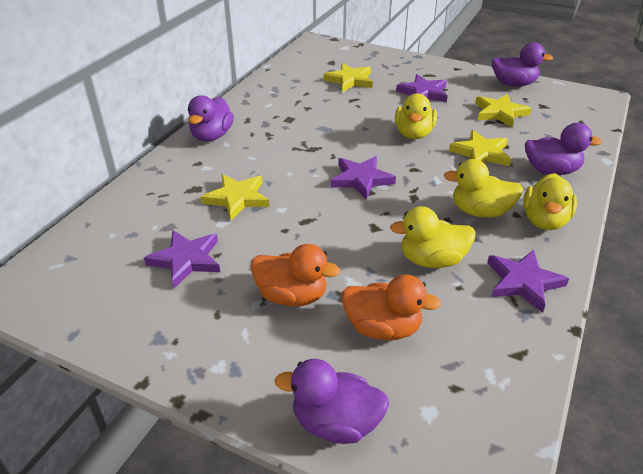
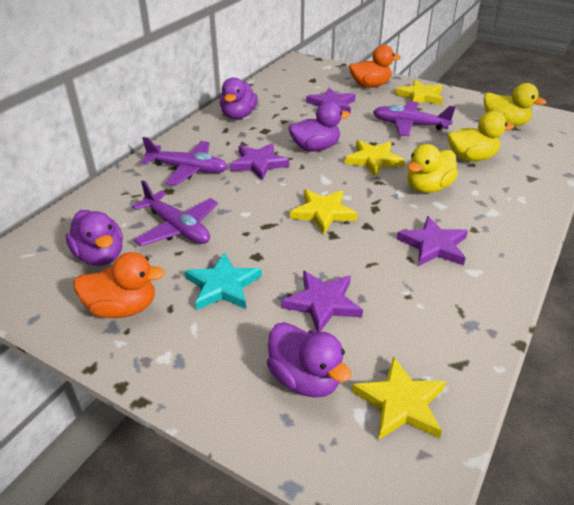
purple plane: none = 0 -> [132,180,218,246] [141,137,228,186] [373,101,456,136] = 3
turquoise star: none = 0 -> [185,252,262,310] = 1
yellow duck: [390,206,476,268] [395,93,437,139] [444,159,523,218] [523,173,577,230] = 4 -> [407,144,458,193] [448,111,514,162] [484,83,546,127] = 3

